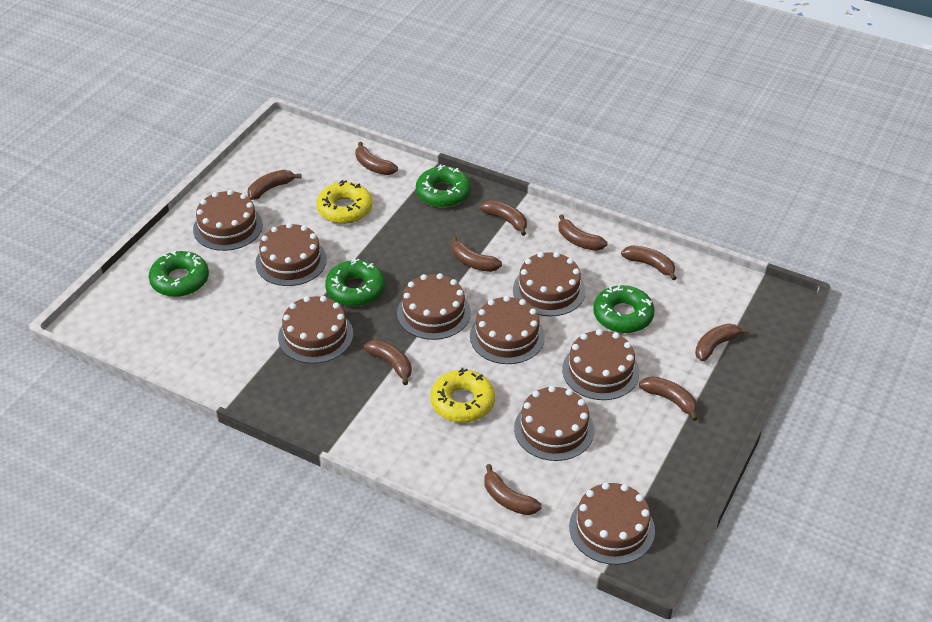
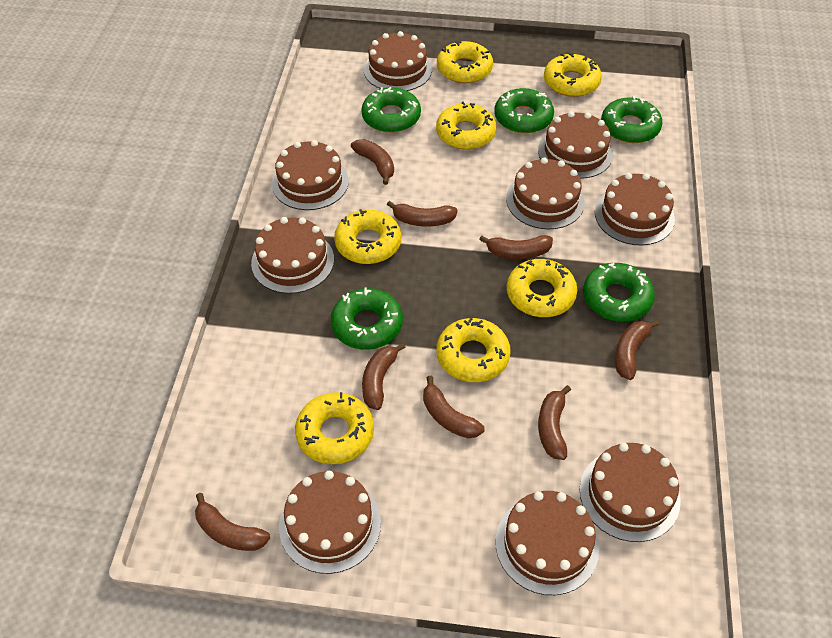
brown banana: [247,170,301,200] [355,142,398,175] [364,340,412,385] [452,236,502,272] [480,200,527,236] [485,464,542,515] [558,214,607,251] [621,245,677,280] [639,376,698,421] [695,324,749,361] = 10 -> [195,493,270,551] [351,139,394,185] [362,343,406,410] [387,201,458,226] [423,376,485,438] [479,235,553,259] [538,385,571,460] [615,320,659,380] = 8
green donut: [149,251,209,297] [325,258,385,306] [416,165,471,207] [593,285,655,333] = 4 -> [331,287,403,350] [361,87,421,133] [494,88,554,134] [583,263,655,322] [601,96,662,143] = 5
yellow donut: [316,180,373,224] [430,368,495,423] = 2 -> [295,392,374,464] [334,209,401,264] [436,102,497,150] [436,317,511,382] [437,41,493,83] [507,259,577,317] [544,53,602,97] = 7

